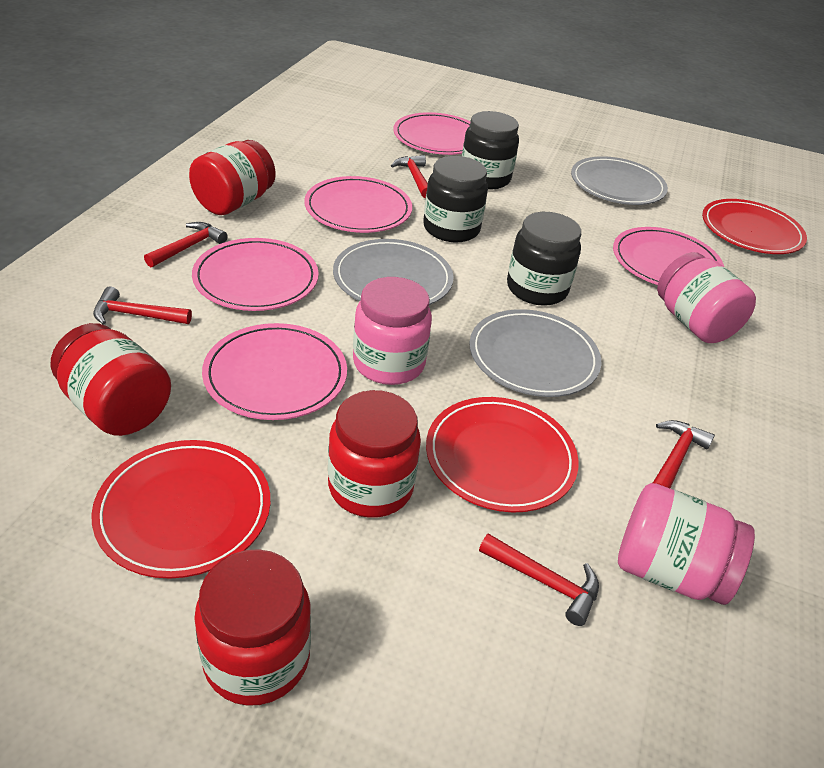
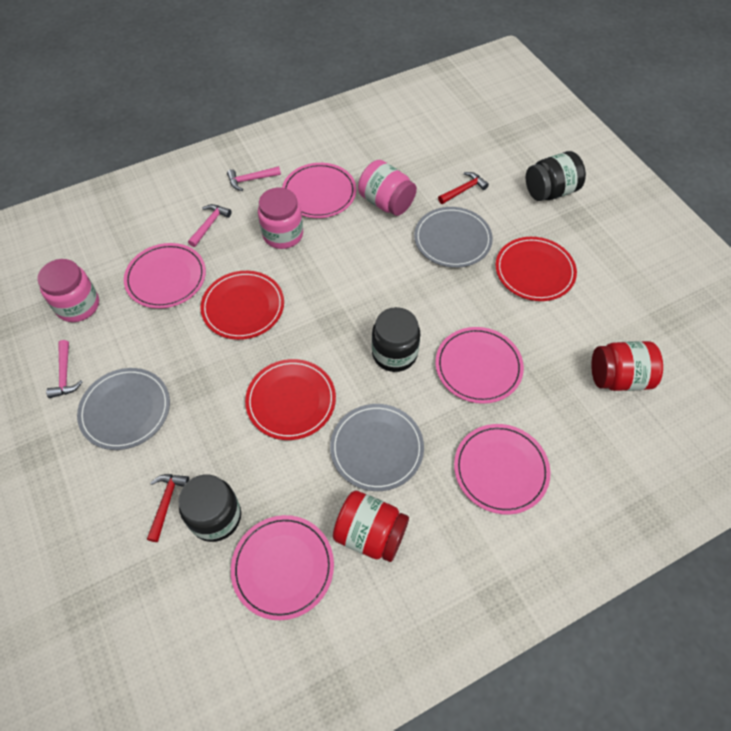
pink hammer: none = 0 -> [46,340,82,398] [188,204,232,247] [227,166,281,191] = 3
red hammer: [93,286,192,325] [144,222,228,267] [391,155,428,198] [479,533,599,626] [653,420,715,488] = 5 -> [147,474,189,542] [438,172,489,204] = 2
red jar: [51,323,171,436] [189,140,276,215] [194,549,311,706] [328,390,421,518] = 4 -> [333,491,409,562] [591,341,663,391] = 2

